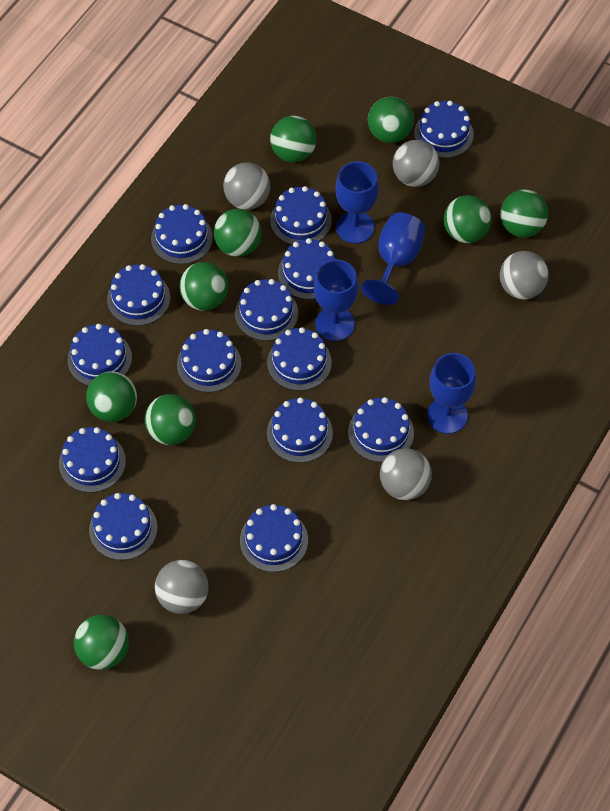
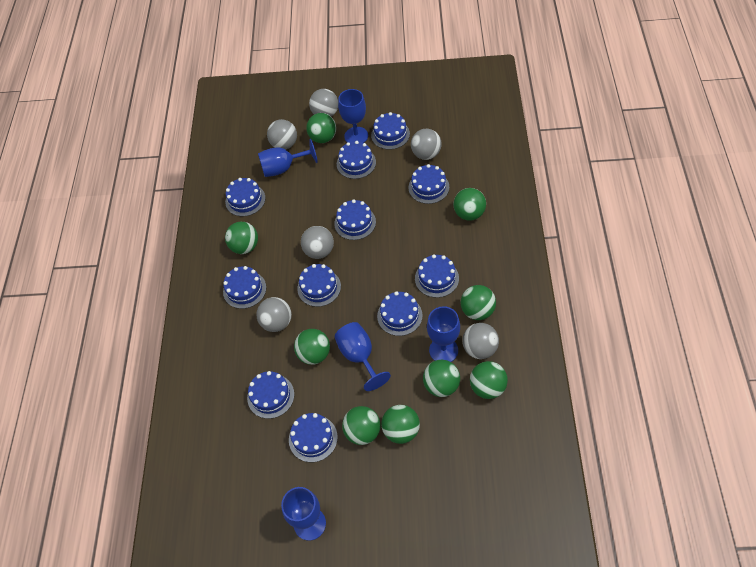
blue cake: [59,427,126,493] [67,324,132,386] [89,493,158,560] [107,264,170,326] [151,204,213,264] [177,329,241,392] [235,279,298,341] [240,504,308,572] [267,327,332,391] [267,397,333,463] [270,186,332,245] [278,238,336,299] [348,397,414,462] [414,101,474,158] = 14 -> [223,266,266,309] [225,178,265,216] [247,371,294,419] [289,413,338,462] [297,264,341,307] [334,199,376,240] [337,141,376,179] [371,112,410,150] [377,291,423,336] [408,164,449,204] [415,254,459,298] = 11
blue goblet: [314,260,359,341] [335,161,379,244] [361,213,425,305] [427,353,476,434] = 4 -> [258,139,318,177] [281,487,326,541] [335,322,391,391] [338,89,368,143] [427,306,460,362] = 5
grey ball: [155,560,209,614] [223,162,270,210] [380,448,432,500] [393,140,439,187] [500,251,549,299] = 5 -> [256,297,292,332] [267,119,297,150] [301,226,334,259] [309,89,338,117] [411,129,441,160] [462,323,499,359] = 6

